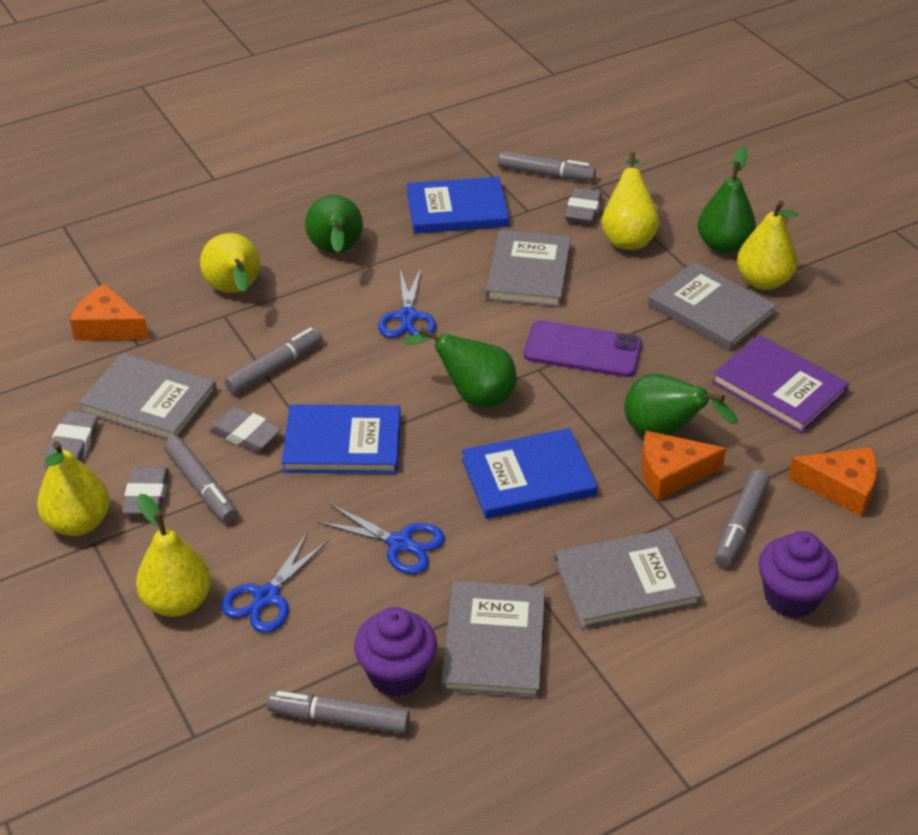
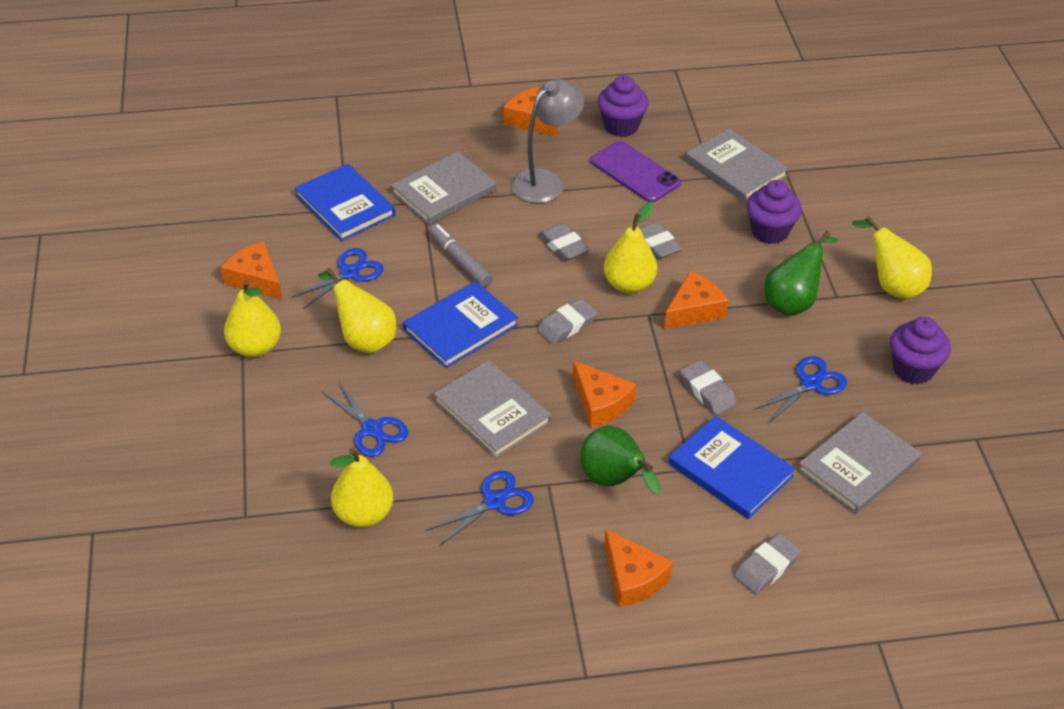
blue scissors: [221,532,329,633] [317,504,445,574] [378,269,436,338] = 3 -> [291,248,384,308] [322,381,408,457] [426,471,534,546] [755,356,847,422] = 4
green pear: [305,195,363,253] [403,327,517,407] [624,374,738,436] [697,147,756,254] = 4 -> [580,426,661,494] [764,231,838,316] = 2
grey book: [79,353,217,440] [441,581,545,698] [486,230,571,307] [554,529,702,629] [648,261,777,350] = 5 -> [391,152,496,225] [433,360,552,458] [685,129,789,202] [797,412,921,514] = 4
grey eraser: [44,411,98,469] [122,467,169,515] [209,407,282,452] [565,188,602,224] = 4 -> [537,298,598,344] [539,223,589,261] [639,222,682,259] [680,360,737,415] [734,533,801,594] = 5
grey lamp: none = 0 -> [511,79,584,203] = 1
grey marker: [164,436,238,523] [225,327,323,394] [267,691,410,733] [498,151,596,181] [714,469,770,567] = 5 -> [429,224,493,288] = 1
orange cheese: [70,284,149,341] [641,431,726,500] [788,447,877,517] = 3 -> [221,241,282,300] [503,87,558,137] [573,361,636,428] [604,529,673,607] [664,271,728,329] = 5
purple book: [712,335,849,433] = 1 -> none = 0
purple cupcake: [354,607,437,697] [758,531,839,618] = 2 -> [597,76,649,137] [747,180,802,244] [890,317,951,385] = 3

